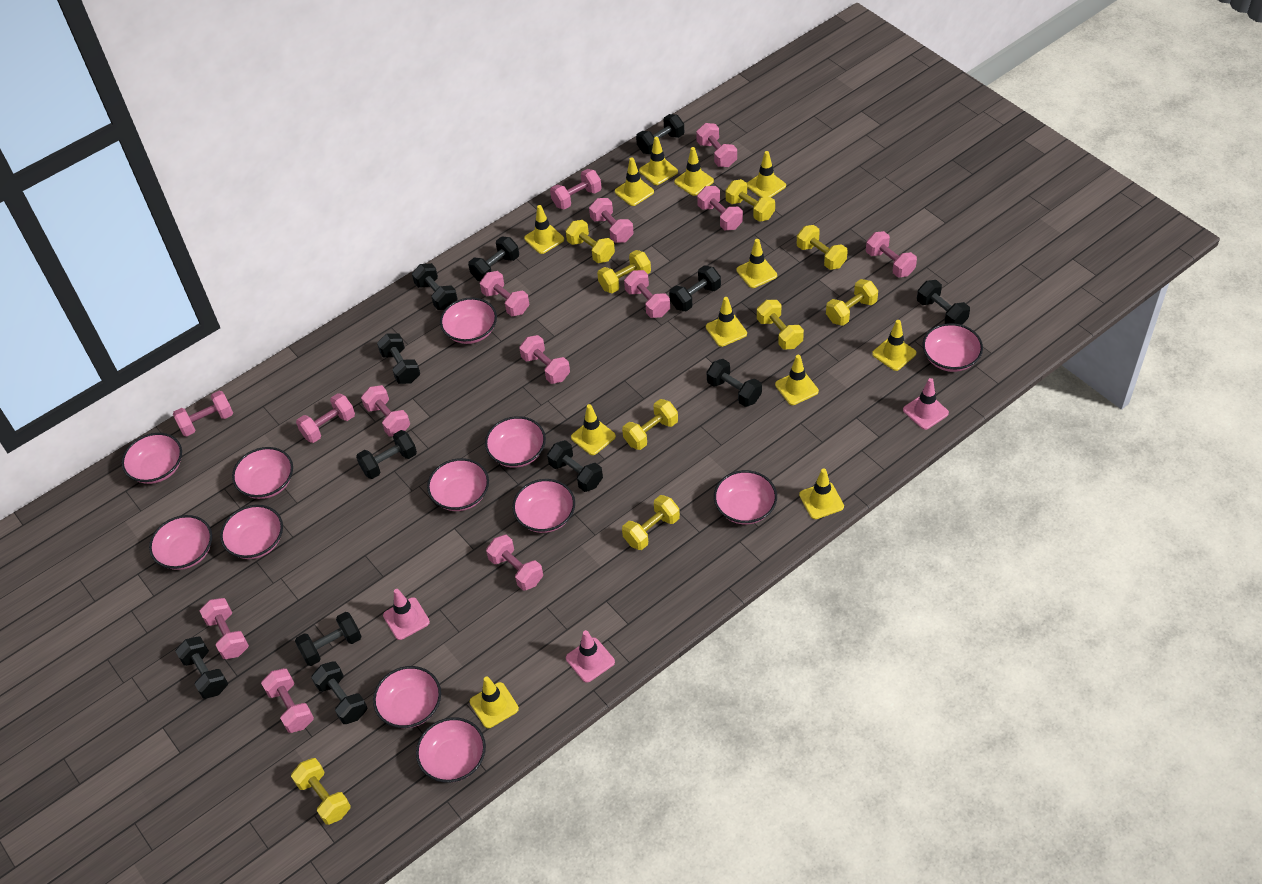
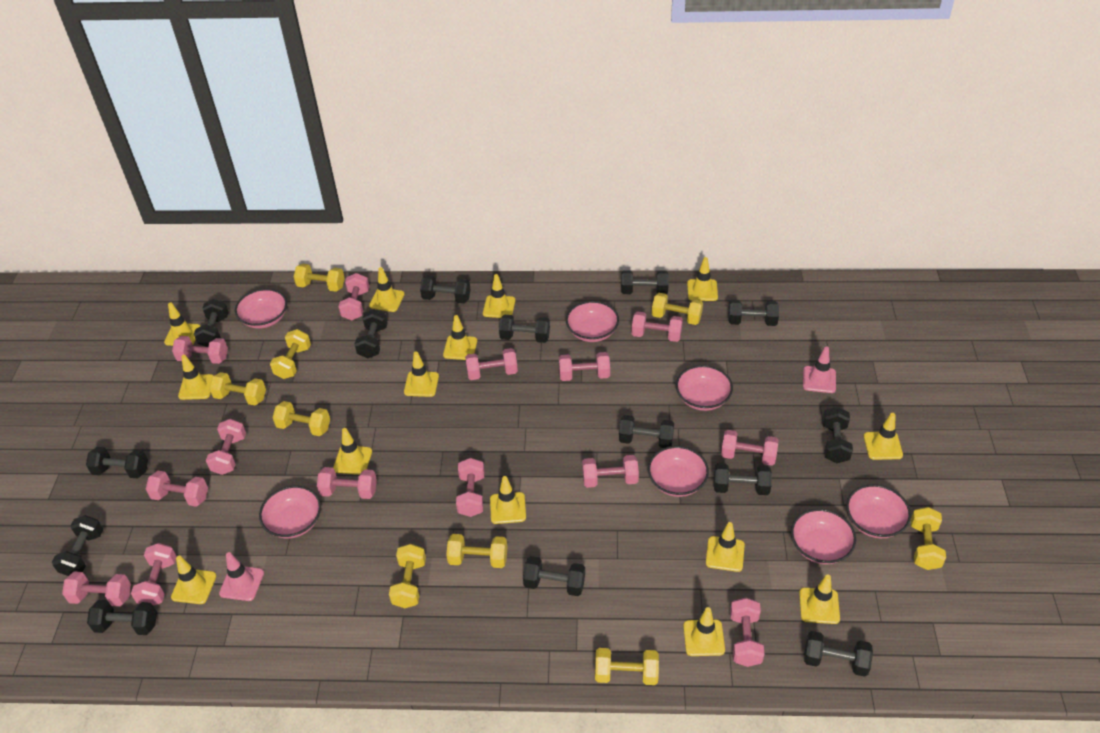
black dumbbell: [175,637,228,699] [295,612,362,666] [311,661,367,724] [356,430,417,479] [377,333,420,384] [412,263,457,310] [468,236,519,281] [547,440,603,492] [636,114,684,154] [669,265,721,311] [707,359,762,407] [917,280,970,325] = 12 -> [52,515,103,576] [86,447,148,478] [87,600,157,635] [194,299,229,347] [355,309,387,358] [420,276,470,303] [499,315,550,343] [523,556,585,596] [619,415,674,448] [621,270,669,294] [714,463,772,495] [728,300,779,326] [804,631,873,677] [822,407,853,463] = 14
pink bowl: [122,433,182,484] [149,515,212,570] [220,505,283,559] [232,447,293,499] [373,666,441,728] [416,717,486,783] [427,458,489,511] [440,298,497,344] [485,416,546,468] [512,479,575,533] [714,470,777,524] [923,323,983,372] = 12 -> [235,289,287,329] [259,486,321,538] [566,301,619,342] [648,446,709,497] [676,365,733,411] [791,509,856,564] [846,484,911,538] = 7
pink traffic cone: [383,589,430,640] [566,630,615,683] [903,378,949,430] = 3 -> [219,552,264,601] [803,346,836,393] = 2
yellow traffic cone: [470,676,519,728] [524,205,564,254] [571,404,616,455] [615,157,654,206] [639,137,678,185] [674,147,714,196] [706,297,747,347] [736,239,777,288] [747,151,786,198] [775,355,819,405] [799,468,844,519] [872,320,916,371] = 12 -> [164,303,200,346] [171,556,216,604] [178,355,214,400] [333,428,372,475] [369,267,404,312] [404,351,439,397] [443,315,477,360] [483,274,515,318] [490,476,526,524] [683,607,725,656] [687,257,718,301] [706,522,745,572] [799,574,840,624] [864,413,903,460] = 14

